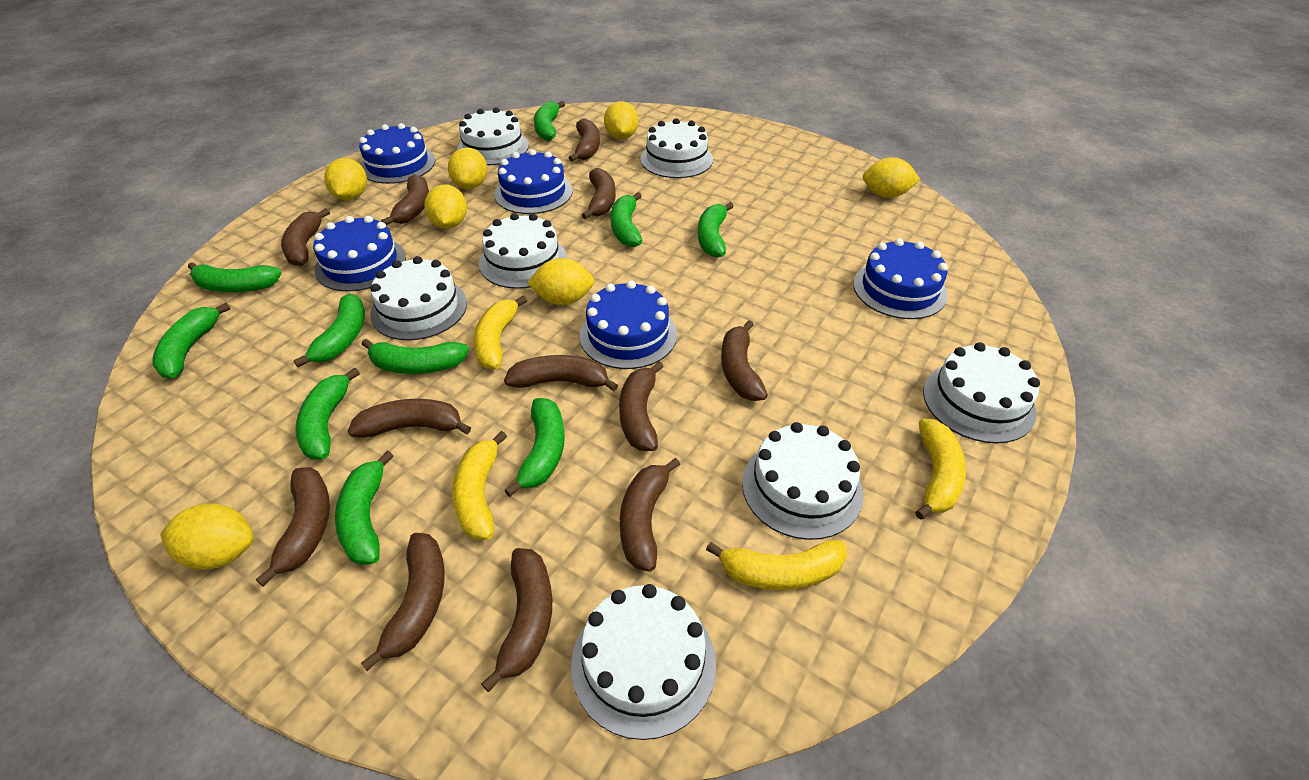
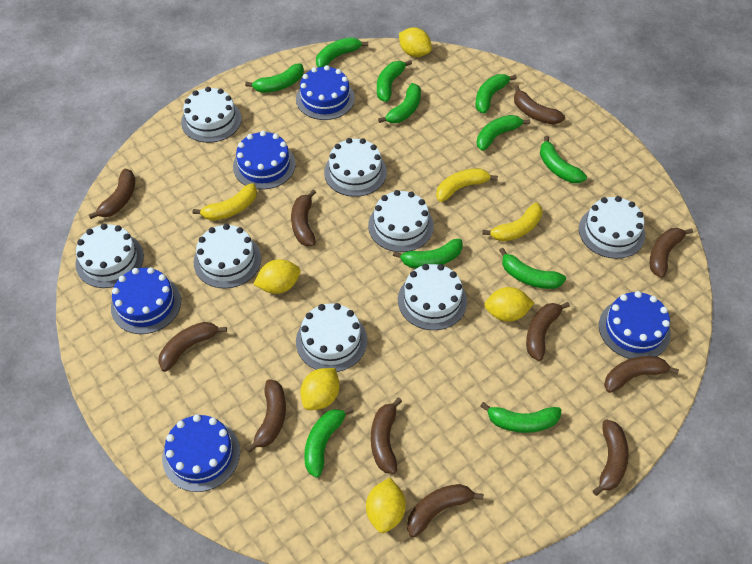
brown banana: [256,467,330,586] [281,208,330,266] [348,399,471,438] [361,533,445,671] [381,174,429,225] [481,548,552,692] [504,355,618,391] [569,119,600,162] [582,168,616,219] [619,361,664,451] [620,458,680,572] [721,320,768,401] = 12 -> [89,169,135,219] [158,322,227,372] [246,379,286,453] [291,190,316,246] [371,397,402,474] [407,484,484,537] [514,85,565,125] [526,302,570,361] [593,419,629,496] [604,356,679,393] [650,228,693,278] = 11
green banana: [152,303,230,378] [188,262,282,292] [294,294,365,367] [295,367,360,459] [335,451,394,565] [361,339,469,374] [504,398,565,497] [534,101,565,141] [611,192,642,247] [698,202,734,258] = 10 -> [245,63,304,93] [304,407,354,478] [316,37,368,67] [377,60,412,102] [378,83,421,123] [393,239,463,268] [475,74,517,113] [477,115,530,151] [480,402,561,433] [499,248,566,289] [540,136,587,183] = 11
white cake: [370,256,467,340] [457,107,529,165] [479,213,567,289] [571,584,716,740] [640,118,713,178] [742,422,863,540] [923,342,1040,443] = 7 -> [75,223,144,288] [181,87,242,143] [194,224,261,288] [296,303,367,372] [324,138,387,197] [368,190,434,252] [398,264,467,330] [579,196,645,259] = 8
yellow banana: [452,431,507,540] [473,295,527,369] [706,540,847,590] [915,419,966,520] = 4 -> [192,184,257,221] [436,168,498,202] [482,203,542,241] = 3
yellow lemon: [160,503,254,570] [324,158,367,200] [424,184,467,229] [448,147,487,189] [527,258,595,305] [604,101,638,139] [863,157,920,198] = 7 -> [253,259,300,294] [300,368,340,410] [366,478,406,533] [399,27,432,57] [484,287,534,322] = 5

